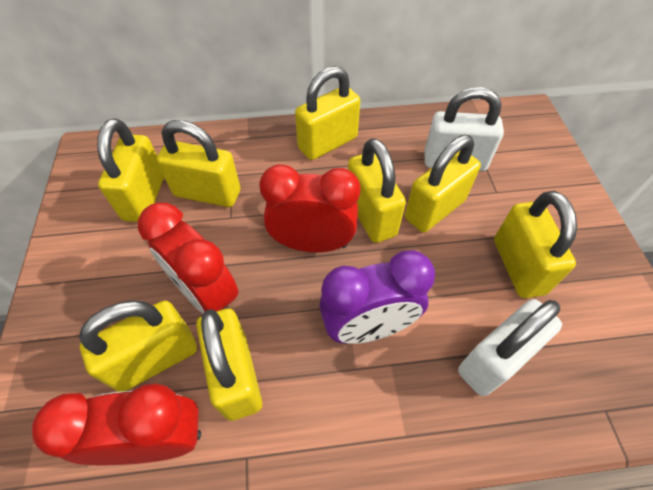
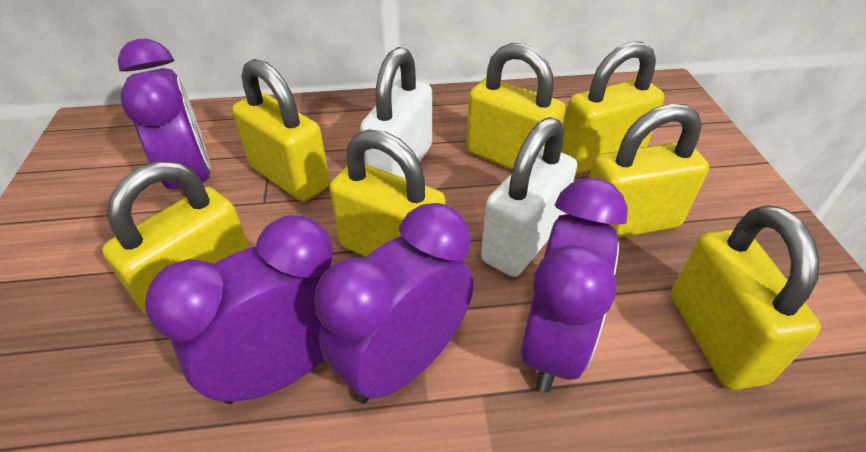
purple clock: [319,250,435,344] = 1 -> [118,39,211,189] [145,215,333,404] [314,203,474,404] [520,178,628,393] = 4
red clock: [32,383,201,465] [138,203,239,314] [259,164,361,252] = 3 -> none = 0
yellow padlock: [79,300,197,392] [97,119,164,222] [157,120,240,207] [196,308,262,421] [295,66,360,160] [348,138,406,243] [405,135,481,233] [494,191,577,298] = 8 -> [102,161,250,319] [232,59,330,202] [329,129,446,257] [466,43,566,170] [561,42,664,174] [589,104,709,238] [671,205,821,390] = 7

